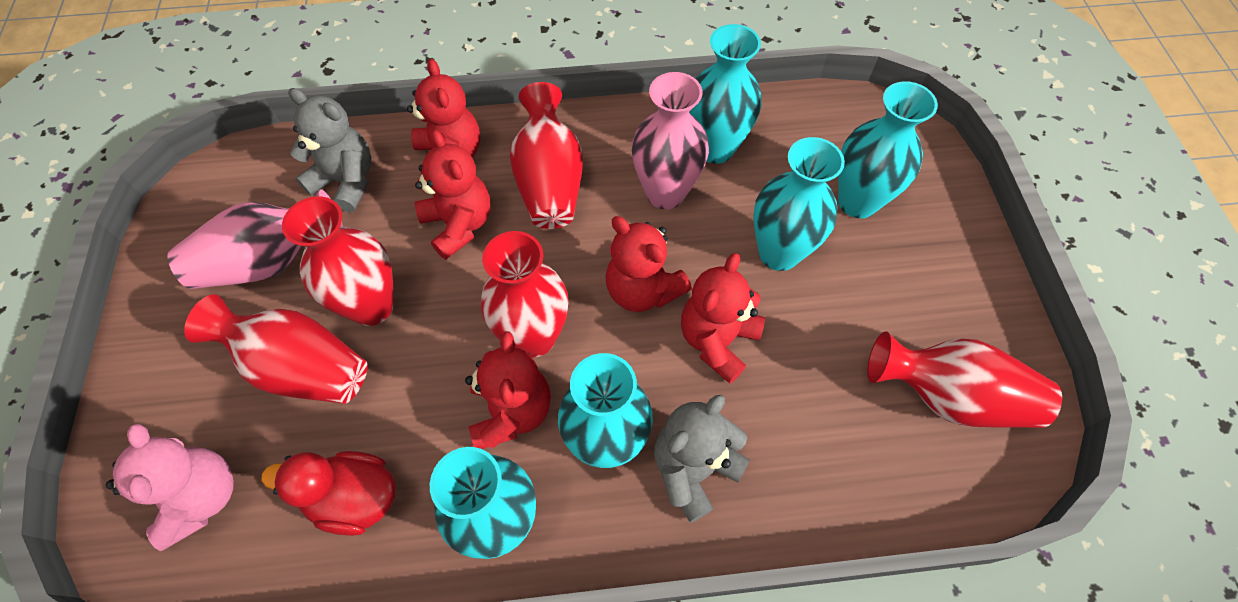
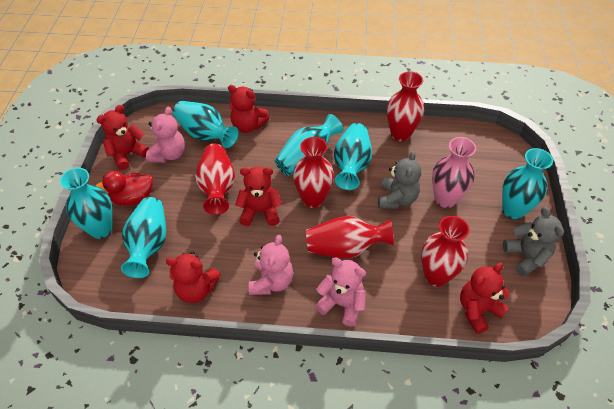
pink teddy bear: [106,423,234,551] = 1 -> [146,107,185,163] [249,235,293,295] [315,257,366,326] = 3
pink vase: [167,189,343,289] [632,72,709,209] = 2 -> [432,137,476,208] = 1
turquoise vase: [430,447,536,559] [558,353,653,468] [689,24,762,164] [753,137,845,271] [838,81,938,218] = 5 -> [60,168,113,239] [121,197,166,278] [173,101,239,148] [275,114,343,176] [334,123,372,190] [502,148,553,219] = 6

